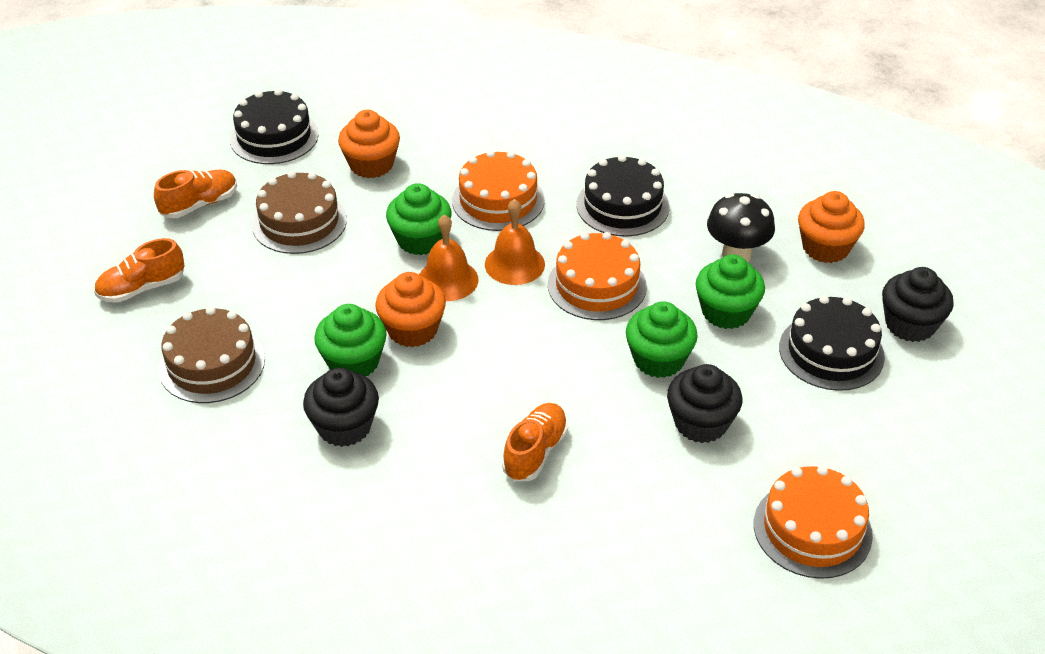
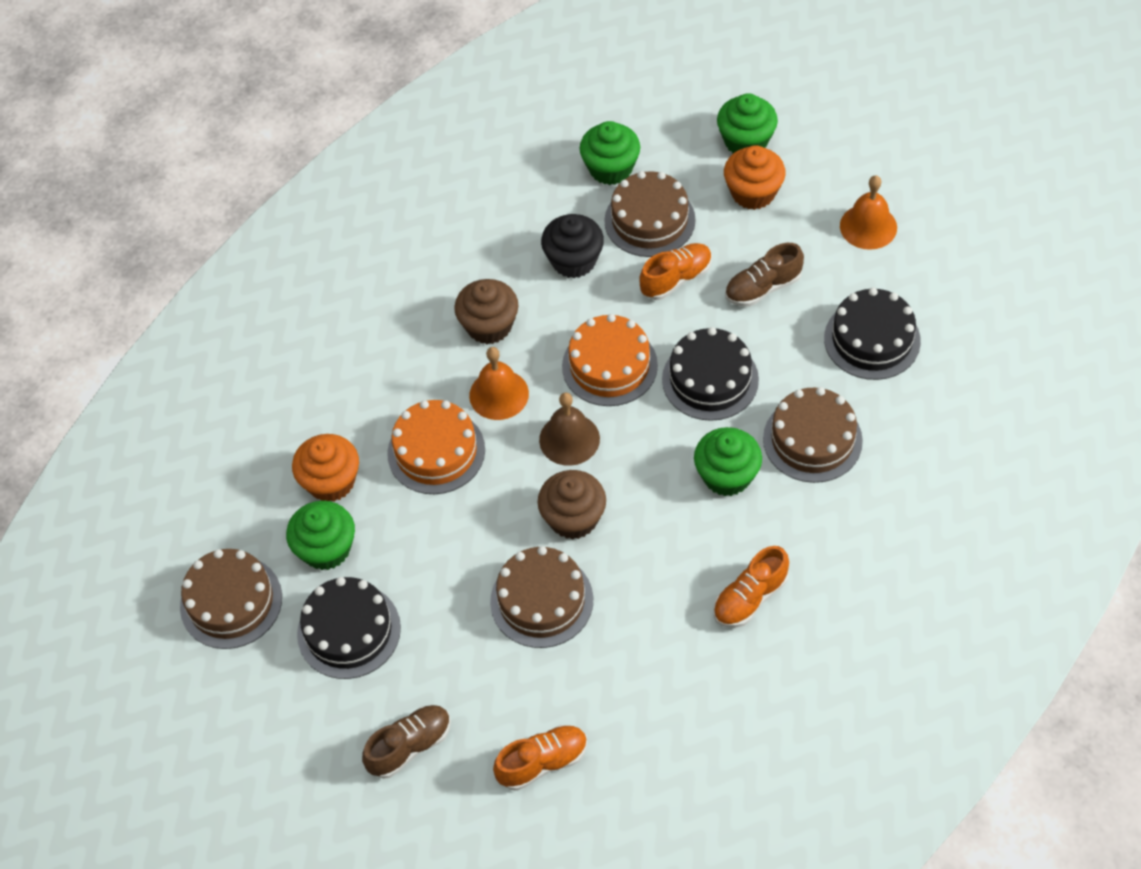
black cupcake: [303,368,379,447] [667,364,742,443] [882,267,954,342] = 3 -> [541,214,604,278] = 1
black mushroom: [707,193,775,262] = 1 -> none = 0
brown bell: none = 0 -> [539,392,600,466] = 1
brown cake: [159,306,265,403] [252,171,347,254] = 2 -> [180,549,282,649] [490,546,593,648] [604,171,696,257] [763,387,863,483] = 4
brown cupcake: none = 0 -> [454,279,518,344] [537,470,606,540] = 2
brown shoe: none = 0 -> [362,705,451,779] [725,243,804,307] = 2
orange cake: [452,150,545,231] [548,232,647,320] [754,466,873,579] = 3 -> [387,400,485,494] [562,314,658,406] = 2
orange cupcake: [338,110,400,178] [375,272,446,347] [798,191,865,263] = 3 -> [292,434,359,502] [724,145,786,210] = 2

